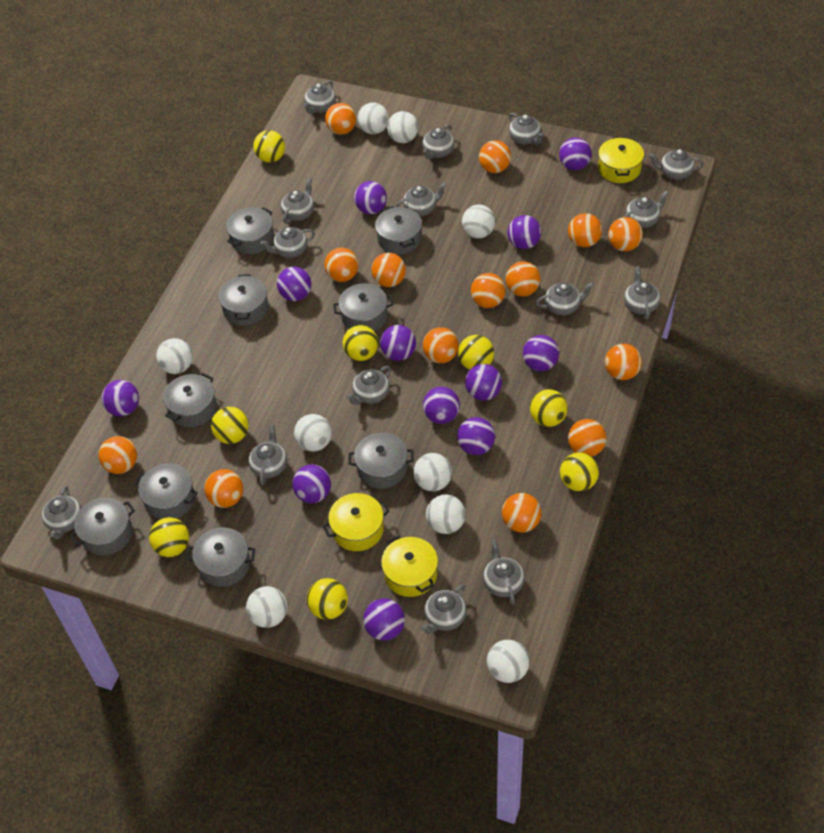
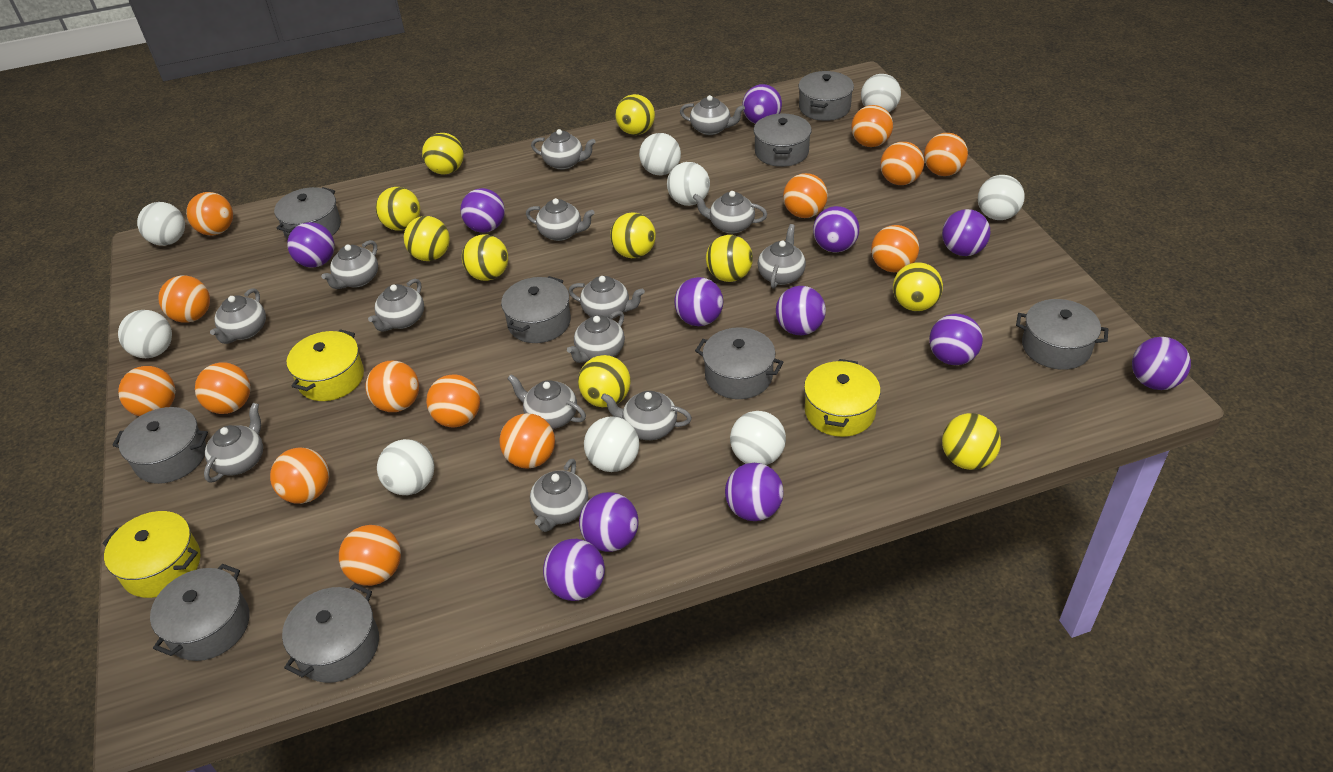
grey teapot: [42,486,81,540] [248,425,287,485] [260,227,315,258] [281,178,314,224] [304,80,336,114] [346,366,391,405] [396,182,447,216] [421,584,467,634] [422,124,455,159] [483,539,525,605] [509,113,544,144] [536,282,594,315] [624,191,669,228] [624,266,660,320] [649,149,704,180] = 15 -> [204,403,263,483] [210,288,266,344] [321,240,378,289] [368,279,424,332] [507,374,586,429] [526,198,595,241] [530,459,588,532] [531,129,595,170] [567,311,625,363] [568,276,645,319] [601,391,692,440] [680,95,745,135] [693,191,767,234] [758,224,806,289] = 14
yellow ball: [149,517,189,557] [211,407,249,444] [253,130,285,163] [307,578,348,620] [343,325,378,361] [458,335,494,370] [530,389,568,427] [560,452,599,491] = 8 -> [376,187,420,231] [404,216,450,261] [422,133,464,175] [462,234,508,281] [578,355,631,408] [610,213,656,258] [615,94,655,135] [706,235,753,282] [893,262,943,311] [942,413,1001,470] = 10

